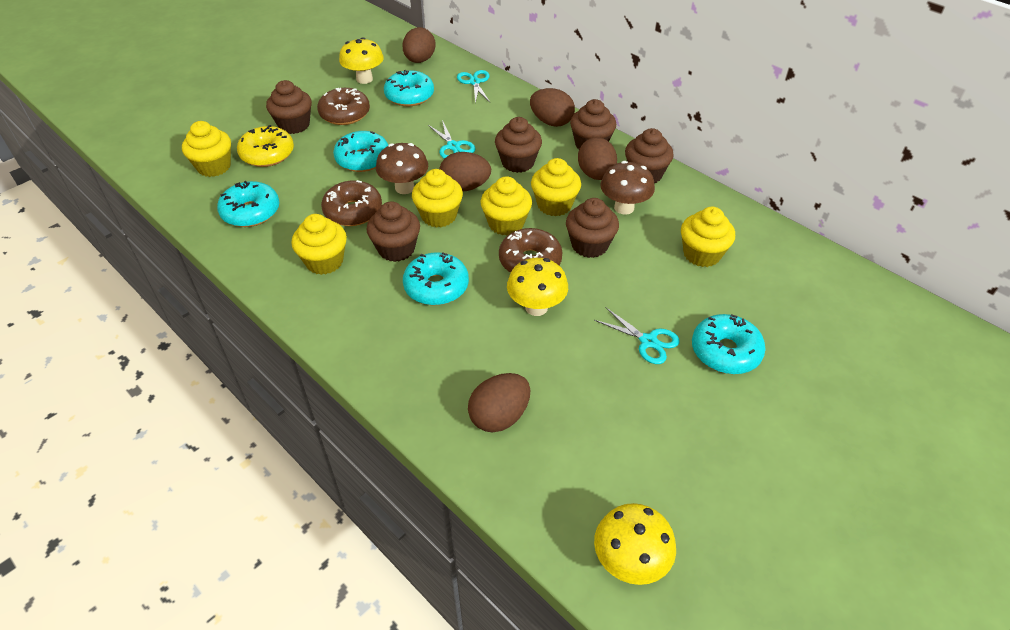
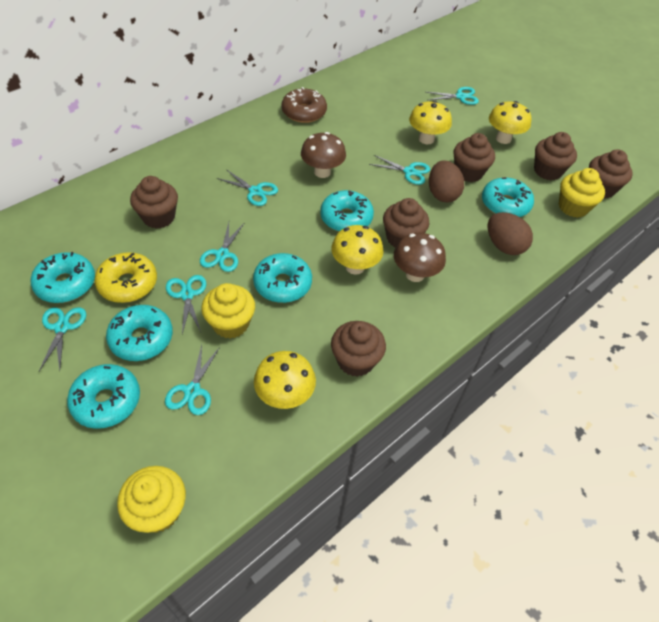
brown donut: [317,88,370,125] [321,180,382,226] [499,228,563,273] = 3 -> [282,87,327,123] = 1
brown egg: [402,27,436,63] [439,152,491,191] [468,373,530,433] [530,88,575,127] [578,137,617,180] = 5 -> [429,160,464,202] [488,212,533,255] = 2
turquoise donut: [217,181,279,227] [333,131,388,172] [384,70,434,106] [403,252,469,305] [692,314,766,374] = 5 -> [31,252,95,303] [67,364,140,429] [106,305,173,361] [253,253,312,303] [320,190,374,232] [482,177,534,217] = 6
turquoise scissors: [428,120,476,159] [457,70,490,104] [594,308,680,364] = 3 -> [39,307,86,371] [165,345,220,415] [166,275,206,334] [200,222,245,272] [217,169,278,206] [369,155,430,185] [426,87,479,105] = 7
yellow cupcake: [182,121,231,177] [292,214,347,275] [412,169,463,228] [481,176,532,236] [531,158,581,216] [681,207,735,267] = 6 -> [117,466,186,533] [201,283,255,339] [559,168,605,218] = 3
yellow mushroom: [339,38,384,84] [507,258,568,316] [594,503,676,585] = 3 -> [254,351,316,409] [331,225,383,275] [409,101,452,144] [489,101,531,144] = 4

